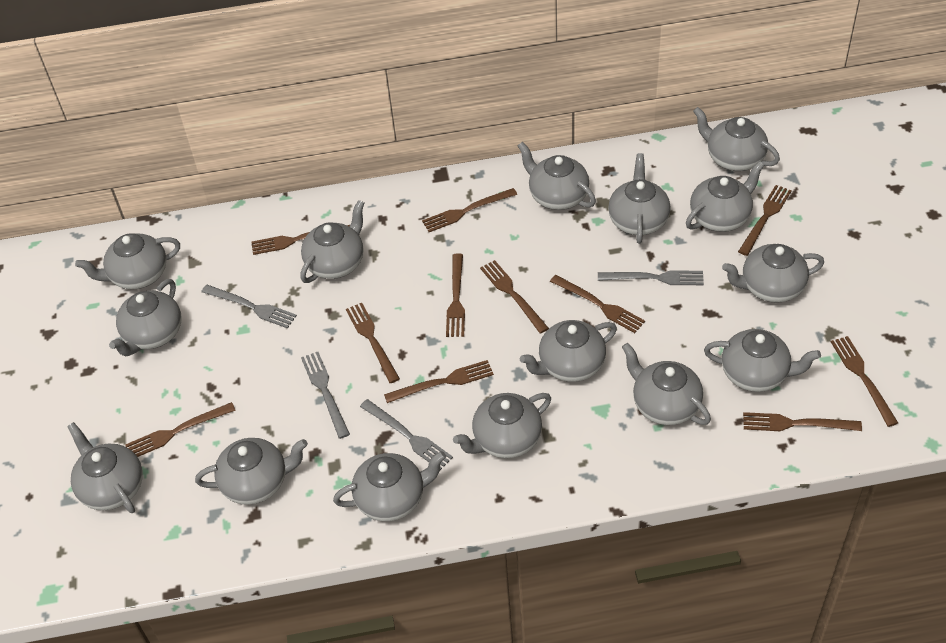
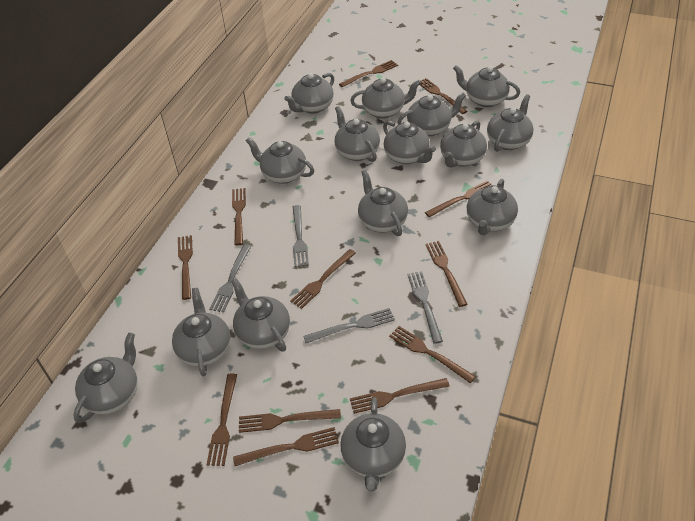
brown fork: [125,402,236,457] [251,225,350,255] [346,303,400,383] [384,360,494,403] [422,188,517,232] [446,253,465,337] [480,260,549,334] [550,275,645,333] [738,185,792,256] [743,412,862,431] [831,336,898,427] = 11 -> [178,235,193,300] [207,373,237,466] [232,188,246,245] [233,427,339,466] [239,409,341,433] [290,249,356,309] [339,60,398,87] [350,378,450,414] [389,326,476,383] [420,78,467,114] [425,181,492,217] [425,241,468,307] = 12

